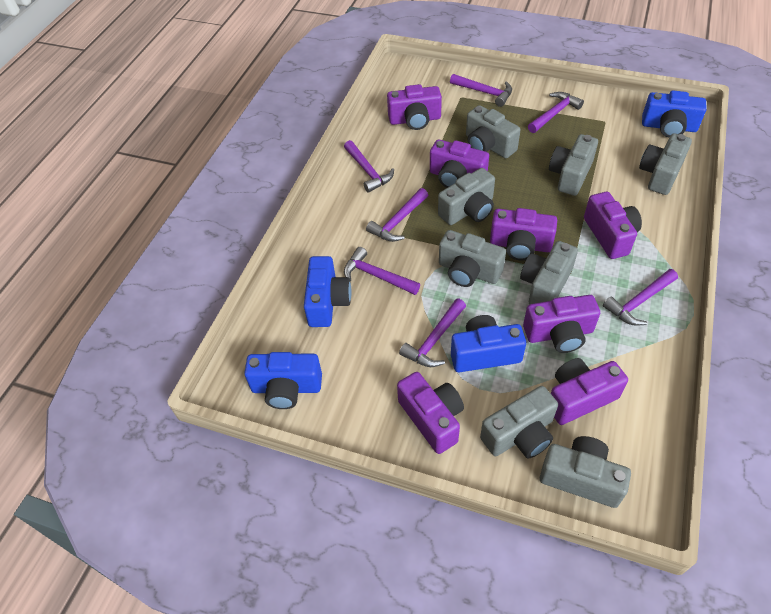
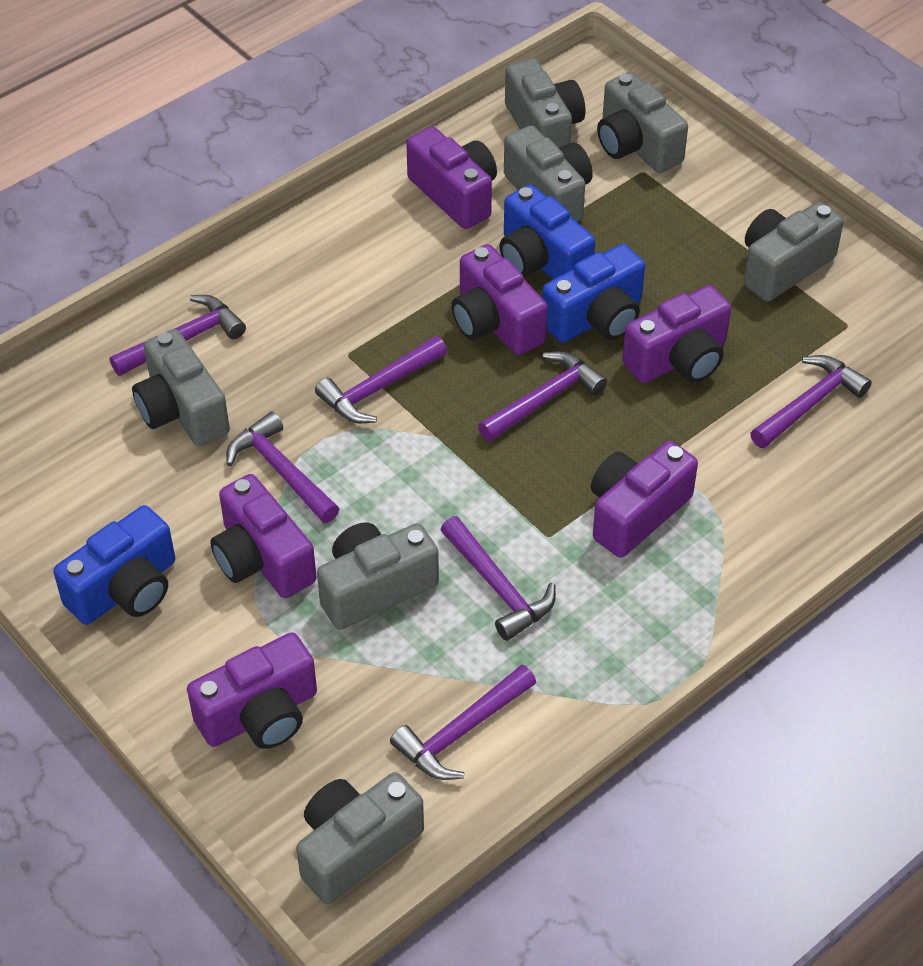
blue camera: [244,352,322,409] [304,256,351,327] [451,315,526,372] [642,90,707,138] = 4 -> [53,505,175,625] [499,184,595,279] [542,244,645,343] = 3
grey camera: [438,168,495,225] [439,230,506,287] [466,105,520,158] [480,386,558,458] [520,241,578,305] [540,436,631,508] [549,134,598,196] [639,133,692,195] = 8 -> [132,329,230,446] [296,772,424,904] [317,522,439,630] [504,125,593,222] [505,59,585,148] [597,72,688,173] [743,202,844,302] = 7
purple camera: [387,84,442,130] [397,372,464,454] [430,139,489,188] [490,208,557,261] [523,295,600,353] [551,358,628,425] [584,192,642,259] = 7 -> [187,632,317,749] [210,474,316,598] [406,126,497,229] [451,244,548,355] [591,441,698,558] [622,285,731,383] = 6

